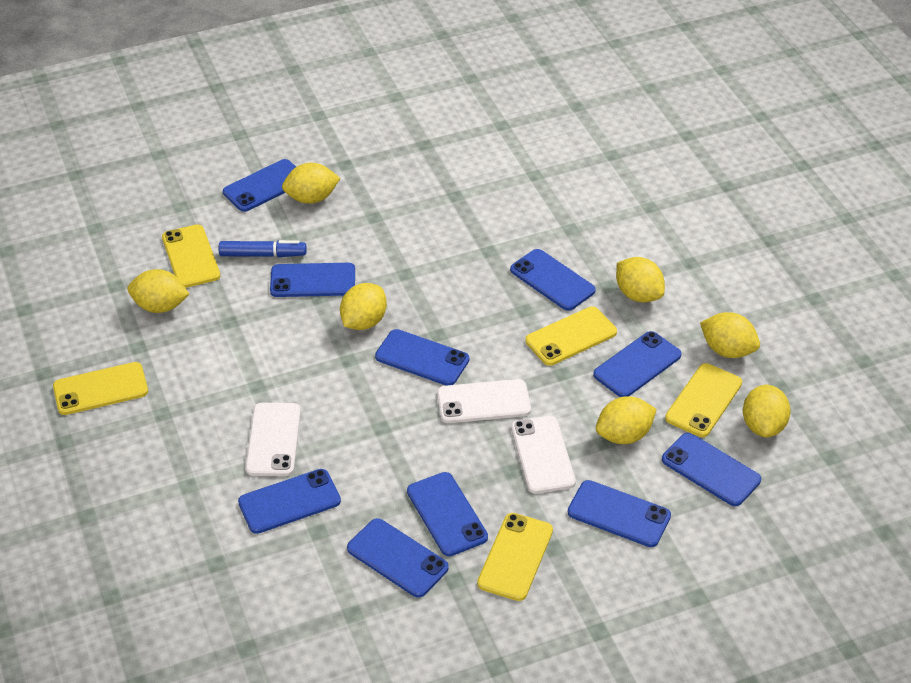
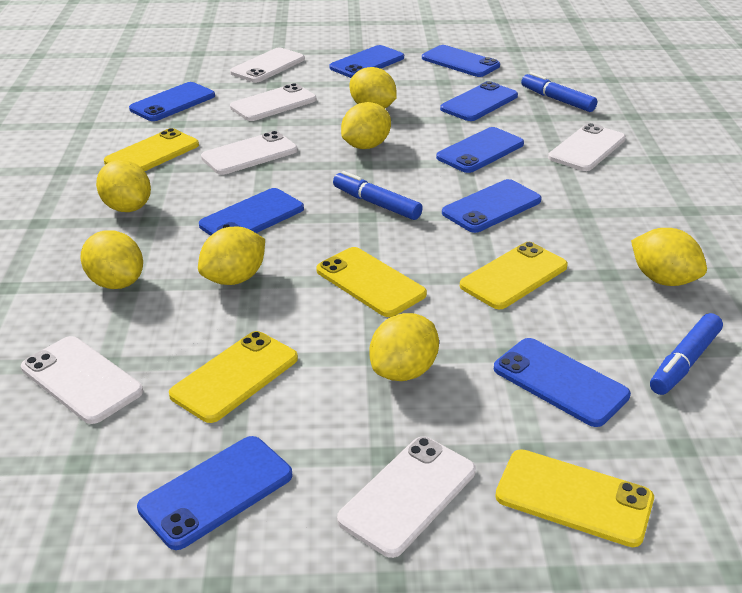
blue marker: [219,240,307,257] = 1 -> [333,171,423,220] [521,72,597,112] [650,313,723,395] = 3
blue phone: [223,159,296,212] [238,469,341,534] [270,263,355,297] [347,518,449,598] [375,329,469,386] [407,472,488,556] [510,249,596,311] [568,480,671,547] [593,331,682,397] [662,433,761,506] = 10 -> [129,82,215,121] [137,436,293,550] [199,188,304,236] [329,45,404,78] [422,45,500,77] [436,127,524,173] [440,81,518,121] [442,179,542,233] [494,338,631,427] = 9
white phone: [245,403,301,476] [437,379,531,423] [511,416,576,494] = 3 -> [21,336,143,424] [201,131,298,175] [230,48,305,82] [230,83,316,121] [337,437,476,558] [548,123,626,171] = 6

